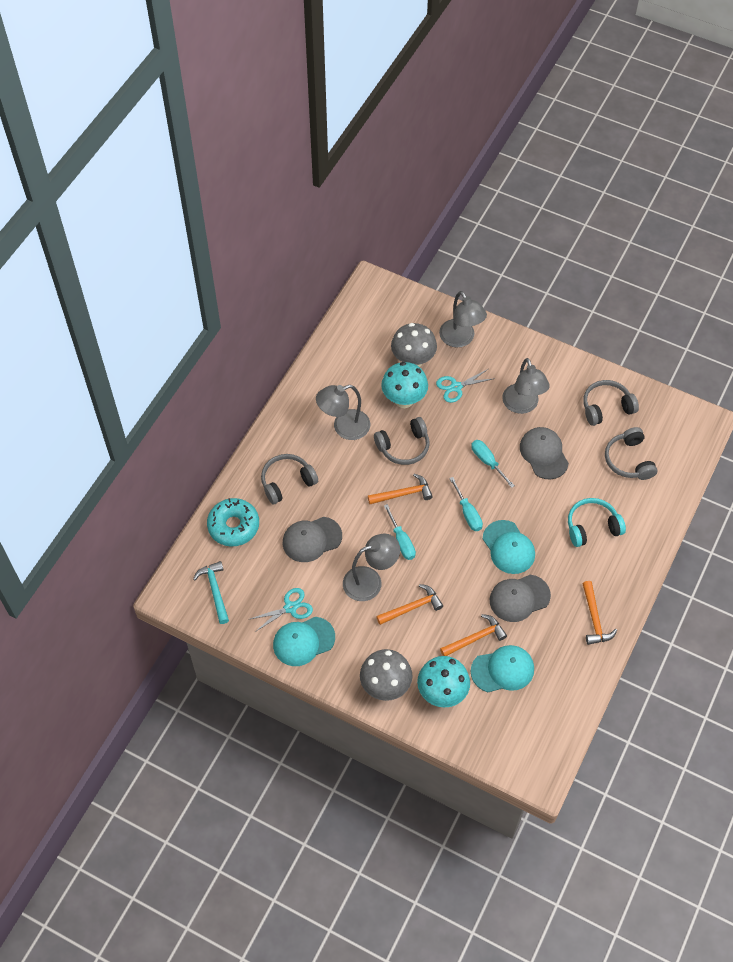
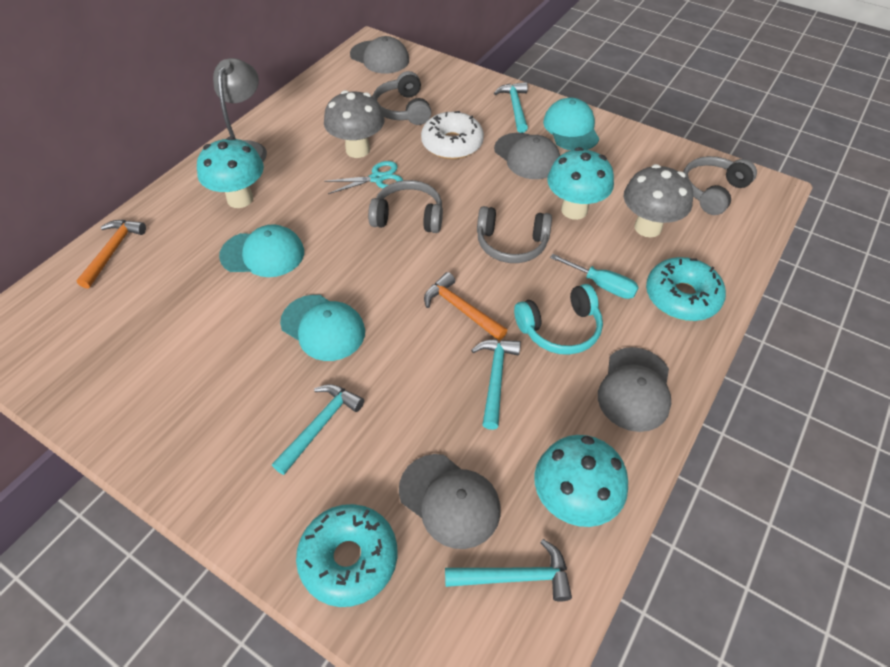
grey cap: [283,517,342,562] [490,575,551,622] [520,427,569,479] = 3 -> [350,36,409,74] [399,454,501,549] [494,133,560,179] [598,347,671,432] = 4
grey lamp: [316,385,370,440] [343,534,400,601] [439,291,487,347] [502,358,550,414] = 4 -> [213,58,267,161] = 1
orange hammer: [368,474,433,504] [376,584,443,625] [440,614,507,656] [582,581,617,645] = 4 -> [76,220,146,289] [424,272,508,341] = 2
turquoise donut: [207,498,259,546] = 1 -> [296,504,397,607] [646,257,726,321] = 2
turquoise hammer: [193,561,229,624] = 1 -> [272,384,364,475] [445,539,572,602] [471,339,521,430] [494,82,528,133] = 4
turquoise mushroom: [381,362,428,408] [417,656,470,708] = 2 -> [197,136,264,208] [534,435,628,527] [547,147,614,220] = 3
turquoise scissors: [250,588,313,632] [436,369,495,403] = 2 -> [324,161,403,194] = 1
turquoise screwdriver: [384,504,416,560] [449,477,483,531] [471,440,515,488] = 3 -> [550,254,639,299] = 1
white donut: none = 0 -> [421,111,484,159] = 1

